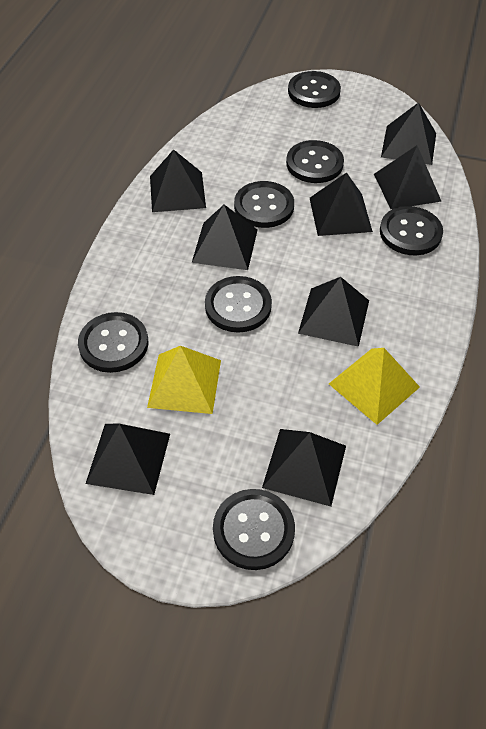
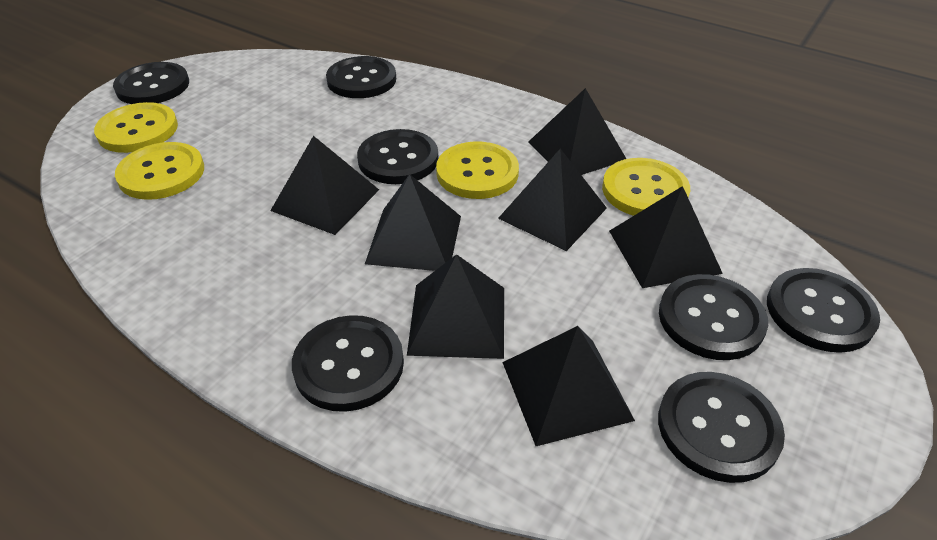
black pyramid: [86,424,170,495] [150,149,206,212] [192,205,257,270] [262,429,346,506] [298,277,369,347] [310,172,373,236] [374,146,442,209] [381,102,436,165] = 8 -> [270,136,379,235] [365,174,461,271] [407,254,504,359] [498,148,607,251] [502,326,635,446] [529,88,626,175] [609,186,723,288] = 7
yellow button: none = 0 -> [94,102,178,153] [115,142,204,200] [436,141,519,199] [602,158,690,216] = 4
yellow pyramid: [147,346,221,414] [329,348,420,425] = 2 -> none = 0

